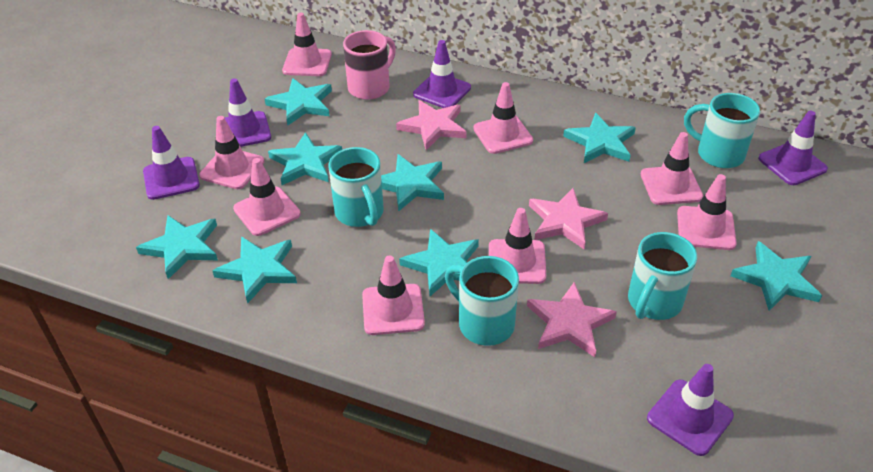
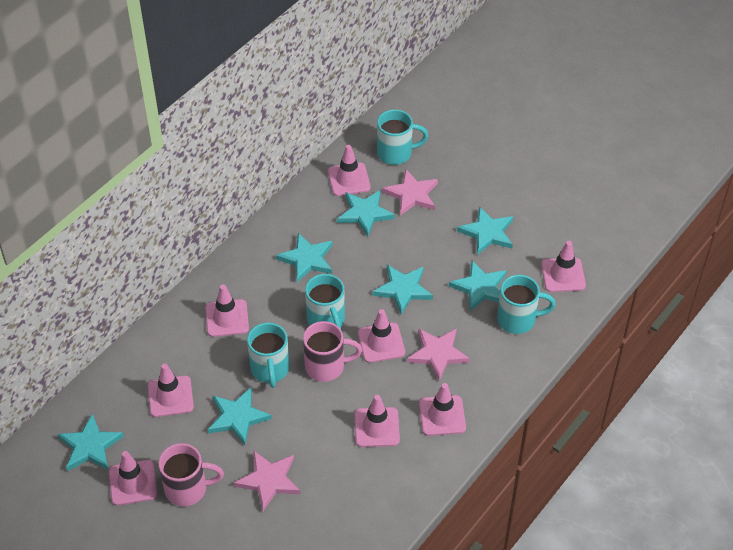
pink mug: [343,30,396,100] = 1 -> [158,443,224,506] [303,321,362,382] = 2
purple traffic cone: [143,126,200,200] [225,78,271,147] [413,40,471,108] [647,364,734,456] [758,111,828,185] = 5 -> none = 0
turquoise star: [136,215,218,279] [213,236,297,303] [265,78,332,125] [268,132,342,185] [381,154,444,212] [399,229,479,296] [563,113,636,163] [730,241,822,311] = 8 -> [58,414,124,471] [208,387,272,445] [276,233,333,282] [337,190,395,237] [373,265,433,315] [449,260,507,311] [457,206,513,255] = 7

